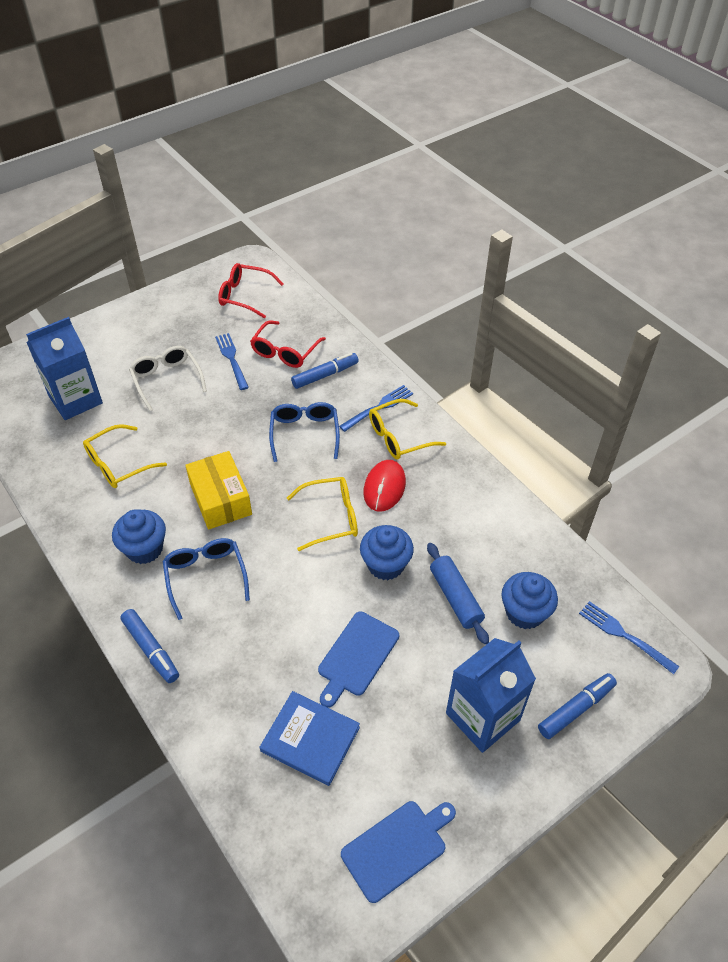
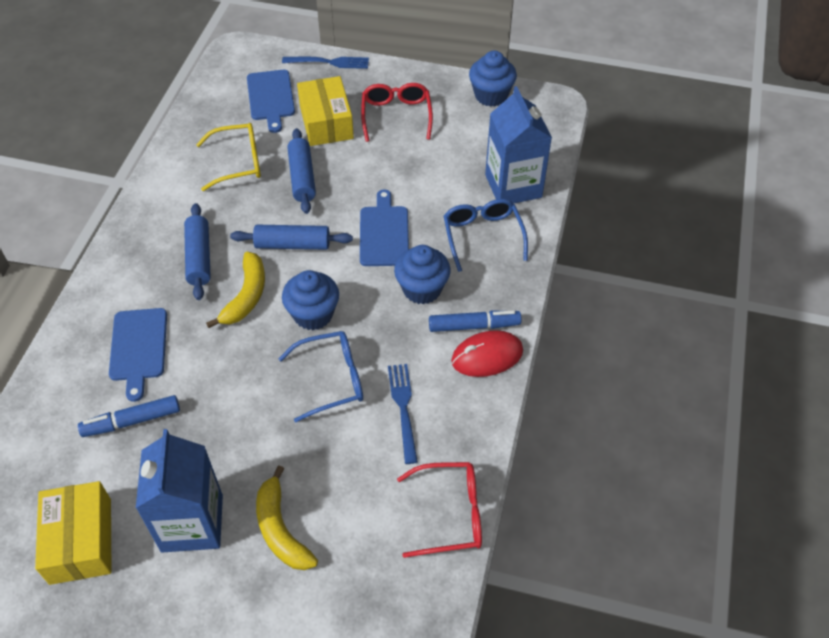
blue book: [260,691,360,786] = 1 -> none = 0
blue cutting board: [318,611,399,708] [341,801,456,903] = 2 -> [109,308,167,402] [247,70,295,133] [360,189,409,266] = 3
blue fork: [215,333,249,390] [339,385,413,432] [579,601,680,674] = 3 -> [282,57,369,69] [388,364,418,464] = 2
blue marker: [121,609,179,683] [291,353,359,389] [538,673,617,739] = 3 -> [78,395,180,437] [429,310,522,332] = 2
blue rolling pin: [427,543,489,644] = 1 -> [184,203,211,300] [230,225,353,250] [287,128,316,214] = 3
white glasses: [129,346,207,411] = 1 -> none = 0
yellow banana: none = 0 -> [206,252,265,328] [256,466,318,570] = 2
yellow box: [185,451,252,529] = 1 -> [35,481,111,585] [297,76,354,146] = 2
yellow glasses: [83,424,167,488] [287,477,358,551] [369,399,446,460] = 3 -> [196,123,261,191] = 1

